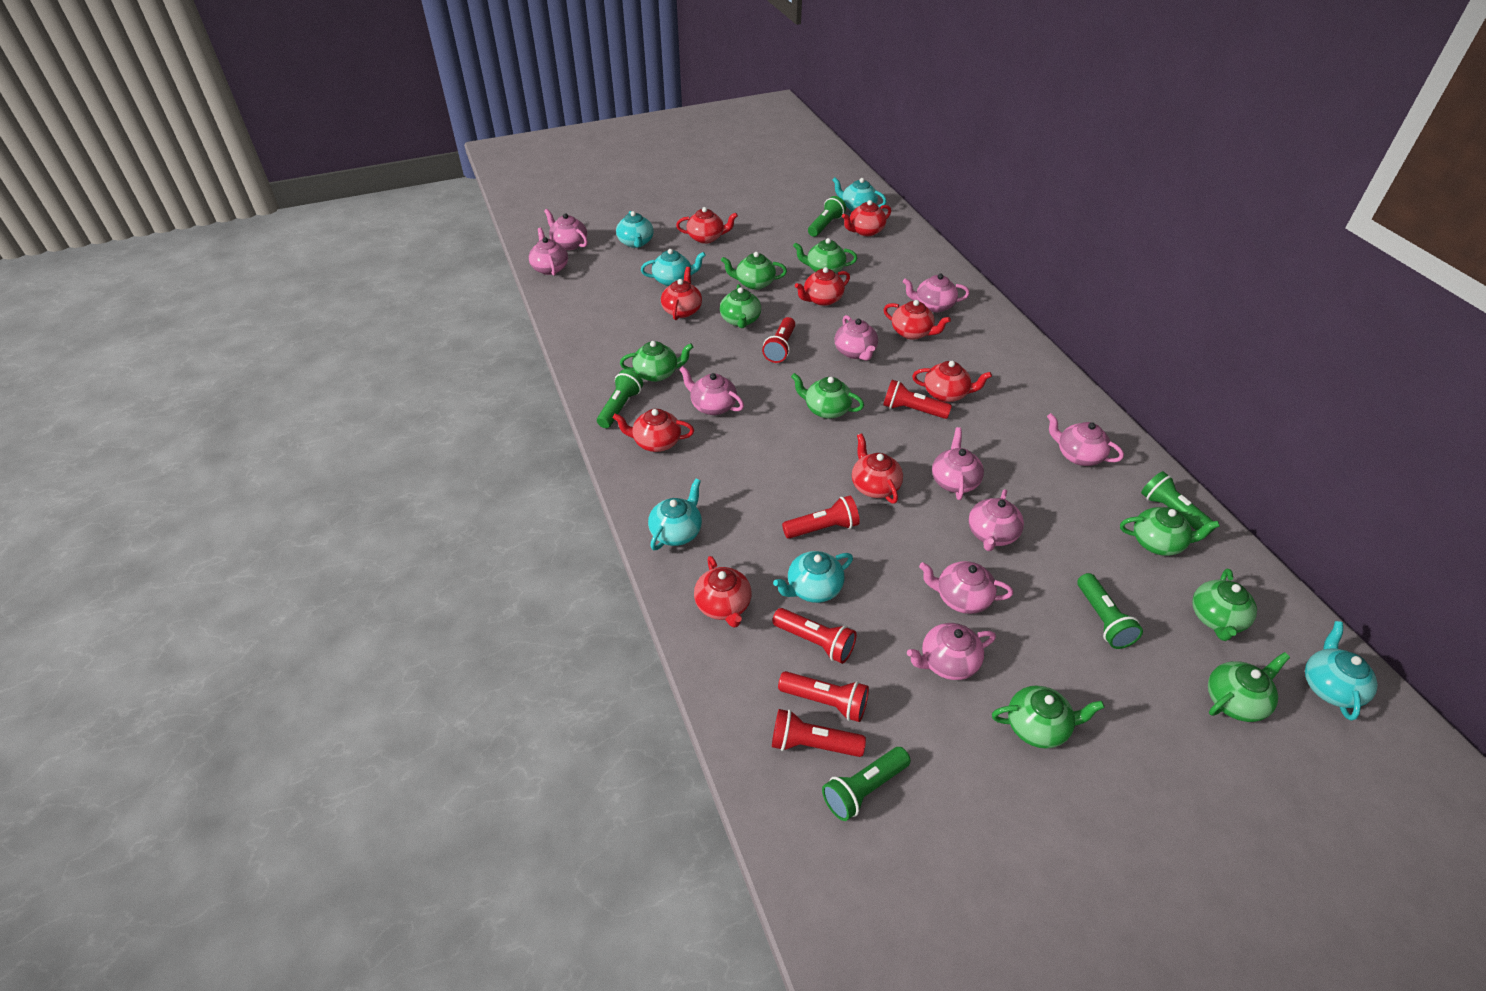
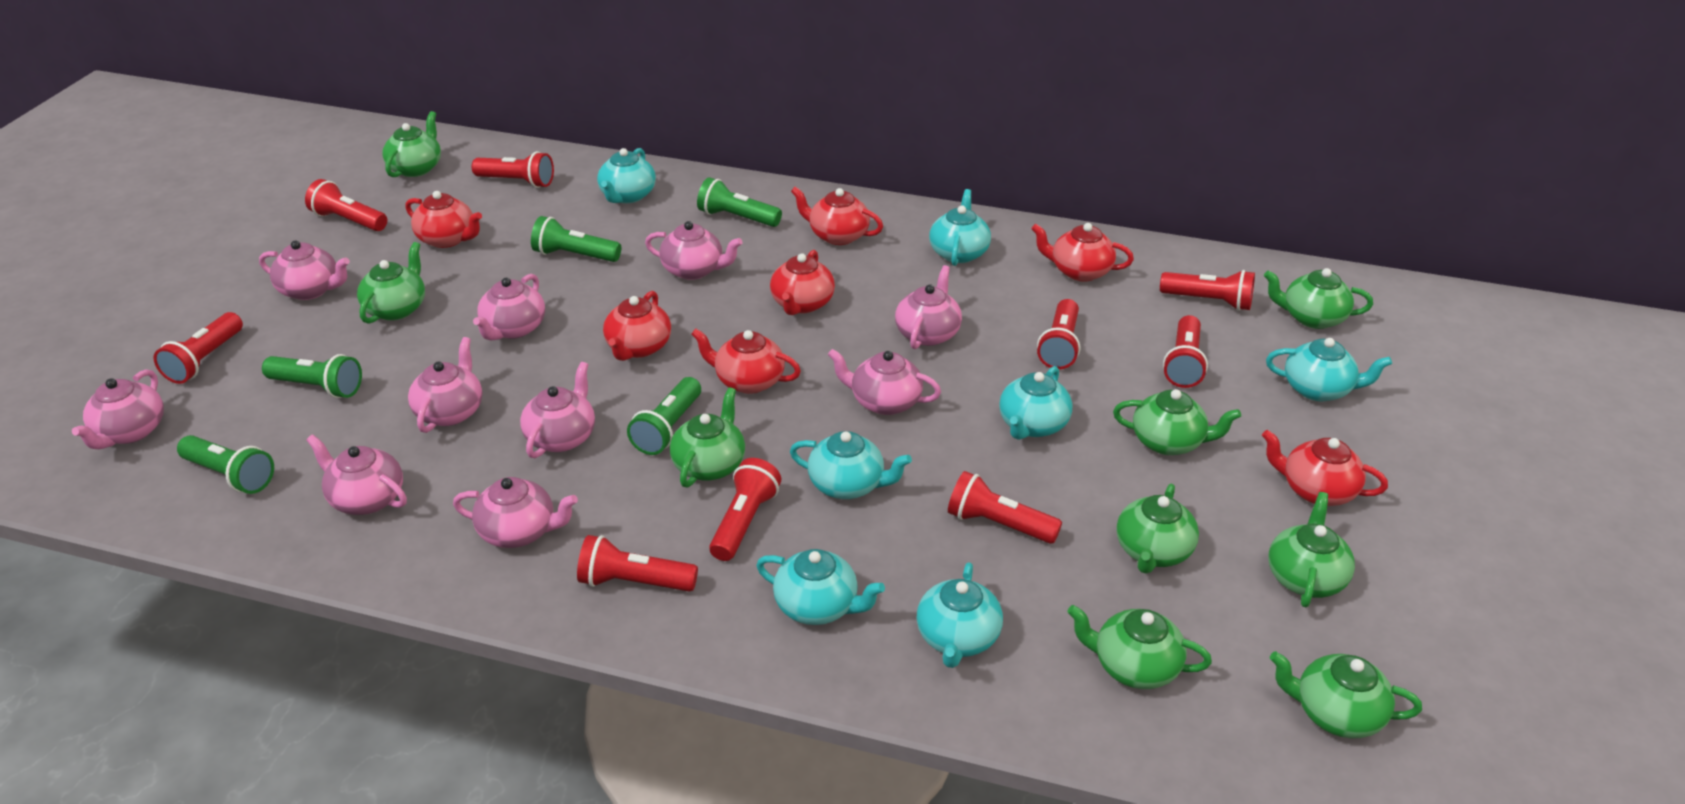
red flashlight: [762,317,795,363] [772,608,857,664] [772,709,866,757] [778,671,869,722] [782,496,860,539] [883,380,952,419] = 6 -> [154,312,243,384] [305,179,387,231] [472,151,554,188] [577,535,698,591] [709,458,781,561] [948,471,1062,544] [1037,299,1080,370] [1160,270,1255,311] [1163,315,1208,388] = 9
red teapot: [613,409,694,452] [661,267,702,320] [676,207,738,244] [694,556,751,628] [795,267,850,306] [842,200,891,236] [852,434,903,504] [884,300,951,340] [912,361,992,402] = 9 -> [406,191,482,248] [603,291,671,361] [691,329,801,394] [770,250,835,315] [791,187,883,245] [1031,223,1134,282] [1262,430,1388,506] = 7
turquoise teapot: [616,211,654,248] [641,249,706,286] [648,479,702,550] [773,551,853,603] [832,177,887,212] [1305,621,1378,721] = 6 -> [597,148,656,203] [756,549,885,625] [790,431,912,499] [917,562,1003,668] [929,189,991,266] [999,366,1072,440] [1266,338,1392,401] = 7

